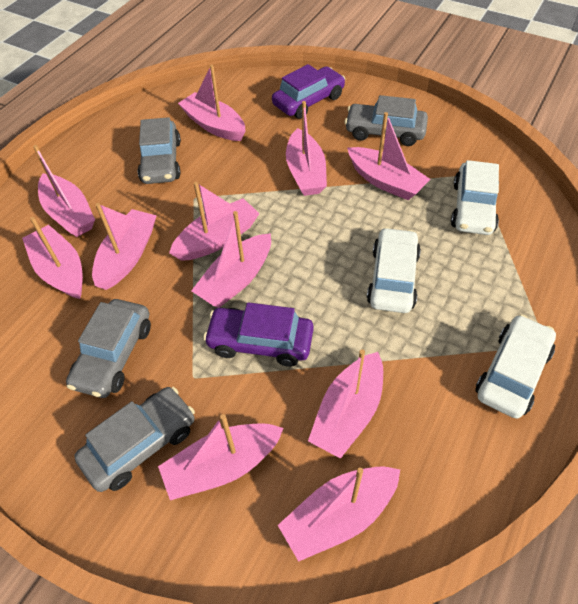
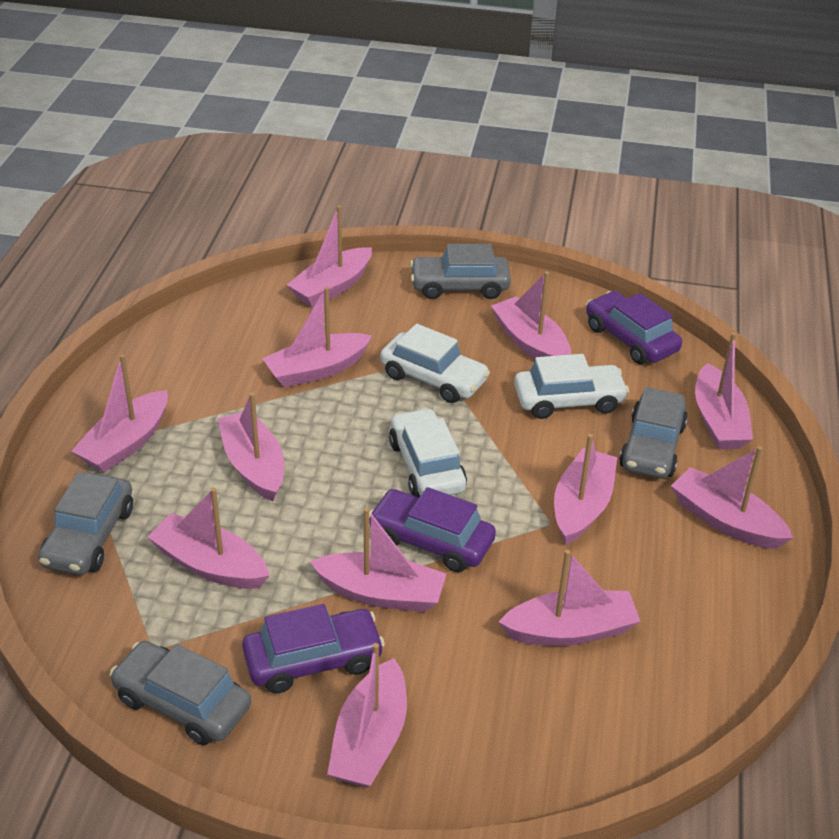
pink boat: [22,217,83,299] [33,145,95,237] [92,203,157,290] [158,414,284,500] [169,182,259,261] [178,65,246,141] [191,211,271,308] [278,466,400,562] [286,101,327,196] [308,349,383,459] [347,112,431,200] = 11 -> [71,354,168,473] [147,487,270,589] [217,392,284,502] [262,287,372,387] [287,205,372,307] [310,507,446,612] [327,643,407,788] [491,271,571,359] [499,550,641,646] [554,434,617,545] [671,446,793,549] [695,332,753,449] = 12
purple car: [203,302,314,367] [272,64,345,119] = 2 -> [242,604,385,694] [369,487,496,572] [586,291,682,364] = 3

